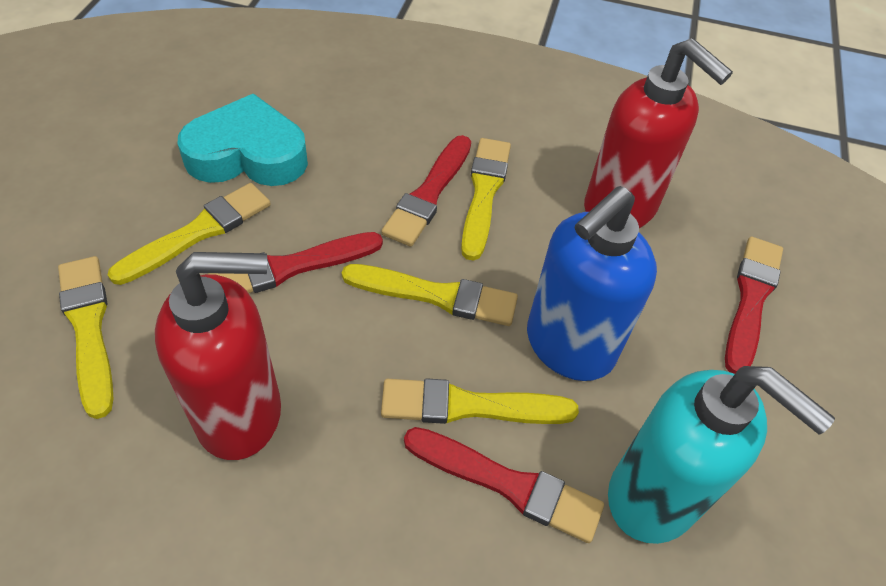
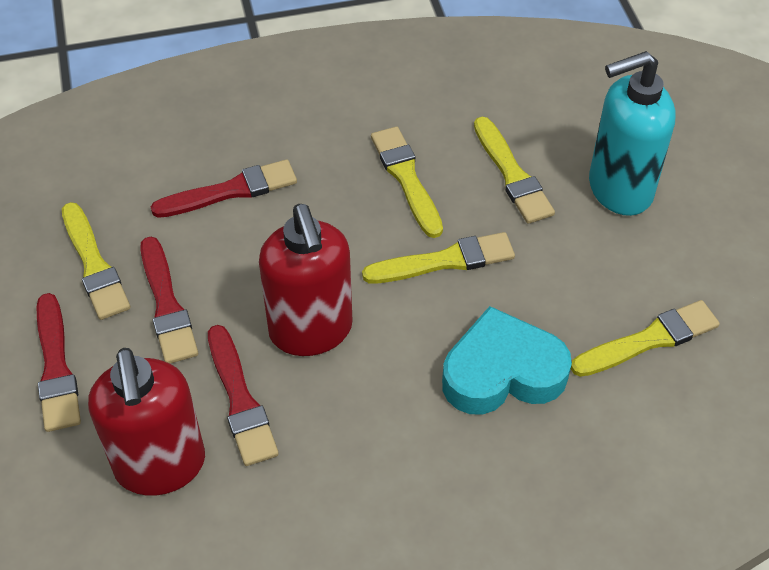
blue soap dispenser: [527,186,657,381] = 1 -> none = 0

